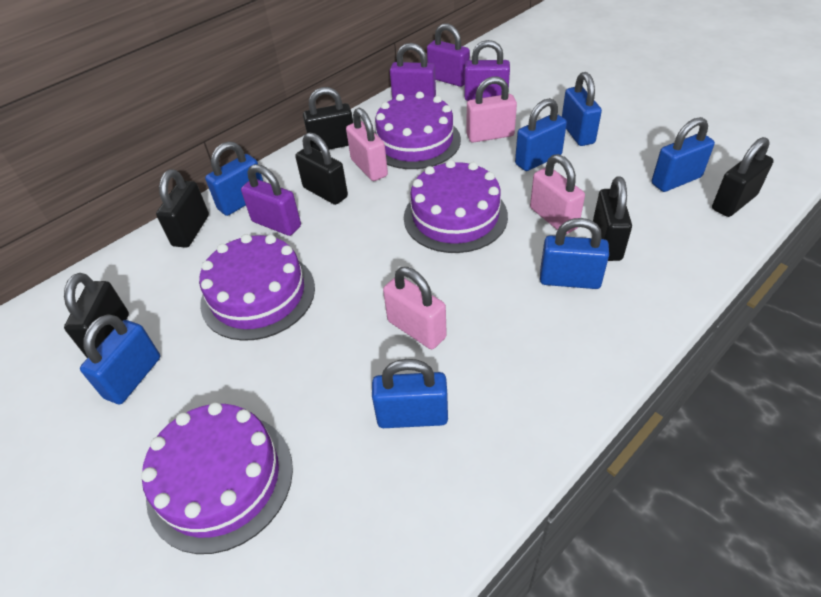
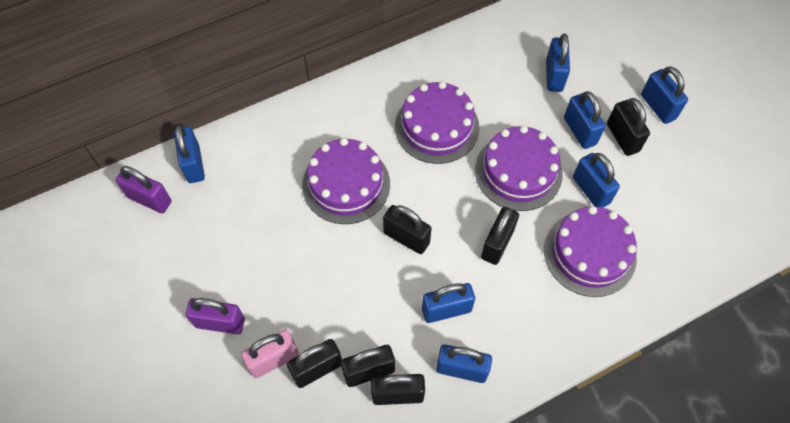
pink padlock: [346,108,388,181] [383,267,447,349] [466,76,517,143] [530,154,585,234] = 4 -> [241,330,299,378] = 1
purple padlock: [241,164,301,236] [390,43,436,99] [427,24,470,87] [464,40,510,101] = 4 -> [116,166,171,213] [186,298,245,334] = 2

